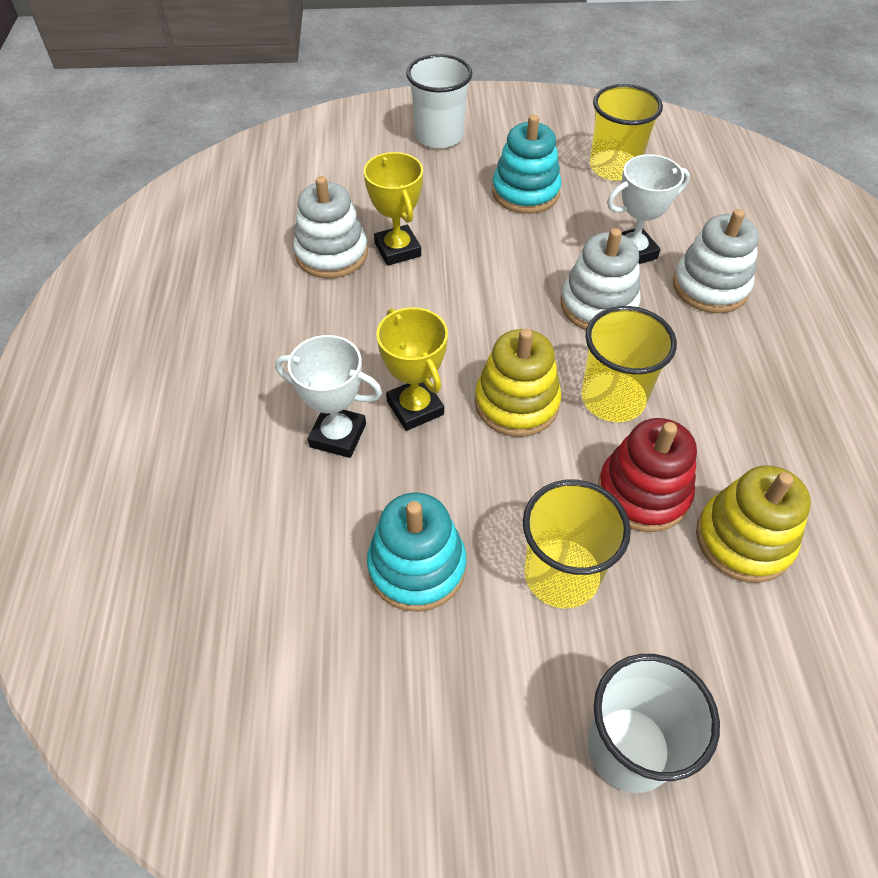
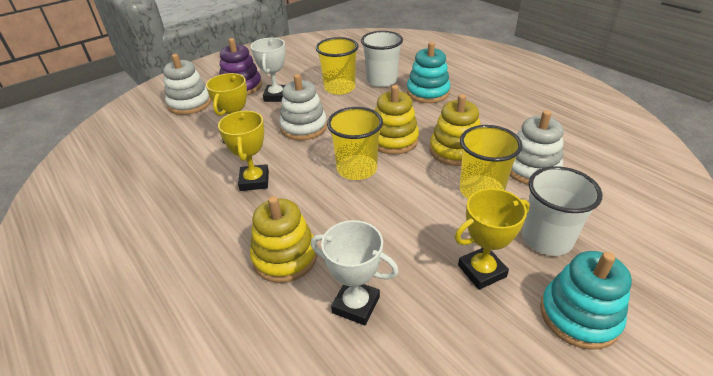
purple stacking toy: none = 0 -> [220,38,262,95] = 1
red stacking toy: [598,418,697,532] = 1 -> none = 0
yellow stacking toy: [475,328,562,437] [696,465,811,583] = 2 -> [250,196,317,283] [375,85,419,155] [430,94,480,166] = 3
yellow trophy: [364,152,423,266] [376,307,448,431] = 2 -> [206,73,247,143] [218,111,269,191] [455,188,530,290] = 3

